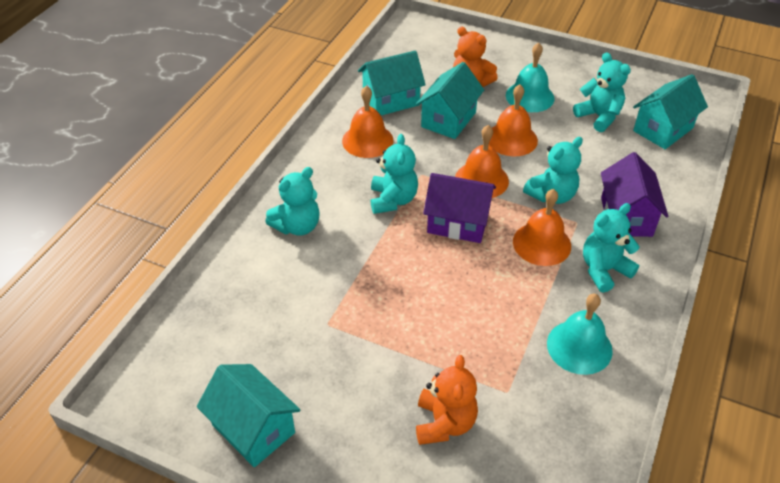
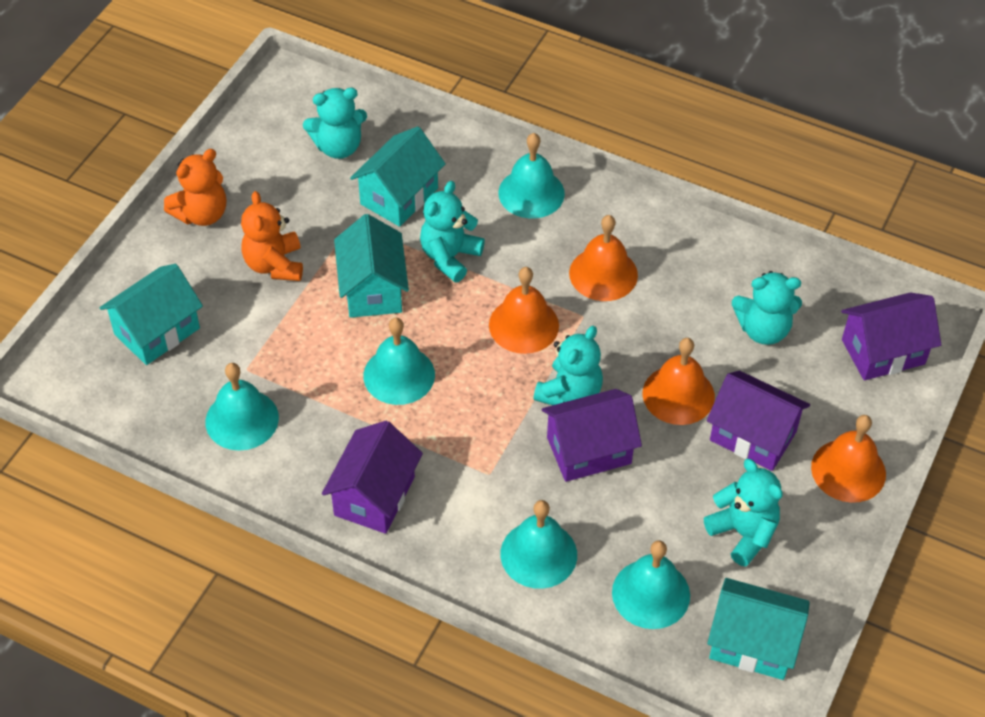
purple house: [423,173,496,243] [601,152,668,237] = 2 -> [322,421,423,534] [542,389,642,482] [707,371,810,471] [841,292,941,380] = 4
turquoise bell: [506,42,554,112] [547,294,613,375] = 2 -> [205,363,279,451] [363,318,435,405] [498,133,565,219] [500,500,577,589] [612,541,690,629] = 5

